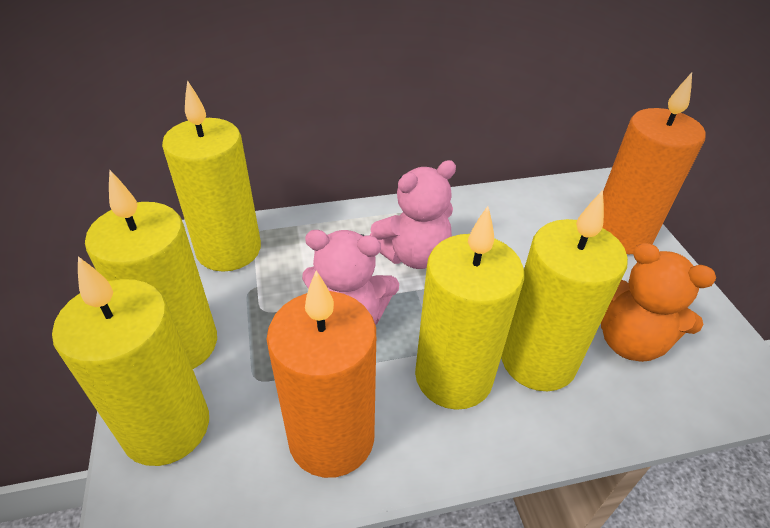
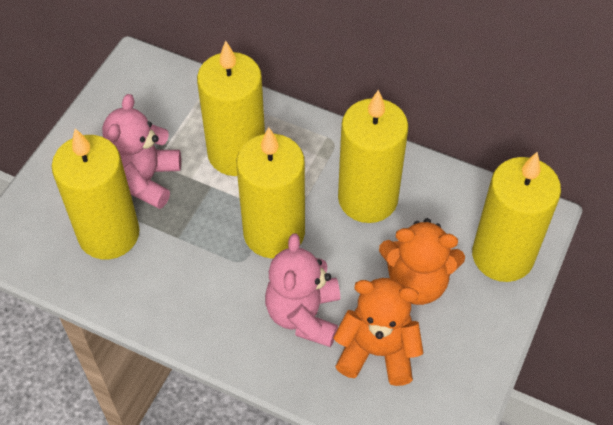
orange candle: [267,270,376,478] [602,73,706,254] = 2 -> none = 0
orange teddy bear: [601,243,716,362] = 1 -> [333,278,423,386] [379,218,465,305] = 2

